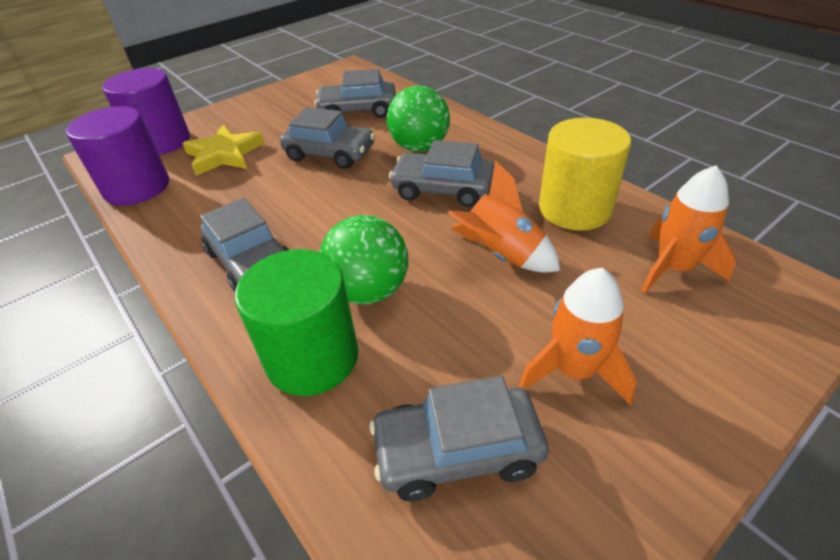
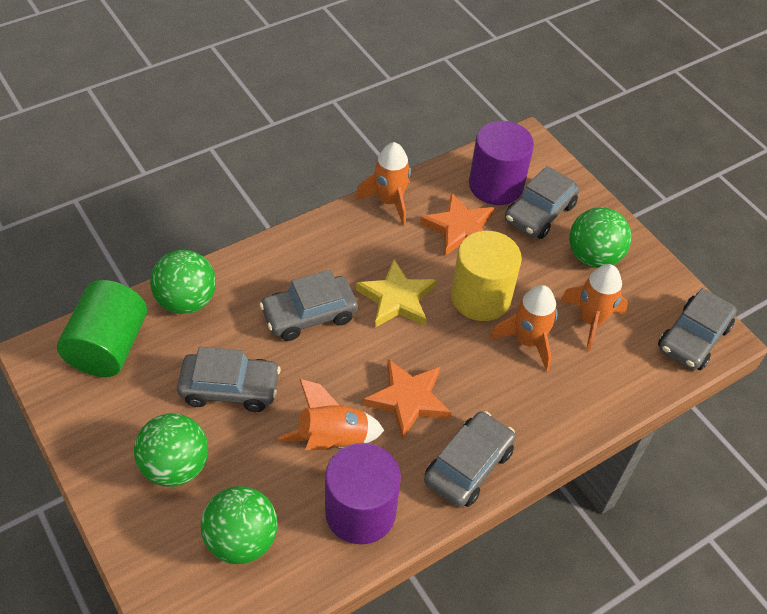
green ball: [320,215,408,304] [387,85,450,152] = 2 -> [134,413,208,487] [150,250,216,314] [201,486,278,564] [569,207,631,268] = 4
orange rocket: [447,161,560,273] [519,268,637,406] [641,165,736,293] = 3 -> [278,379,384,450] [355,142,411,226] [490,285,558,371] [560,264,628,351] = 4
orange star: none = 0 -> [363,359,451,439] [420,192,494,256] = 2

